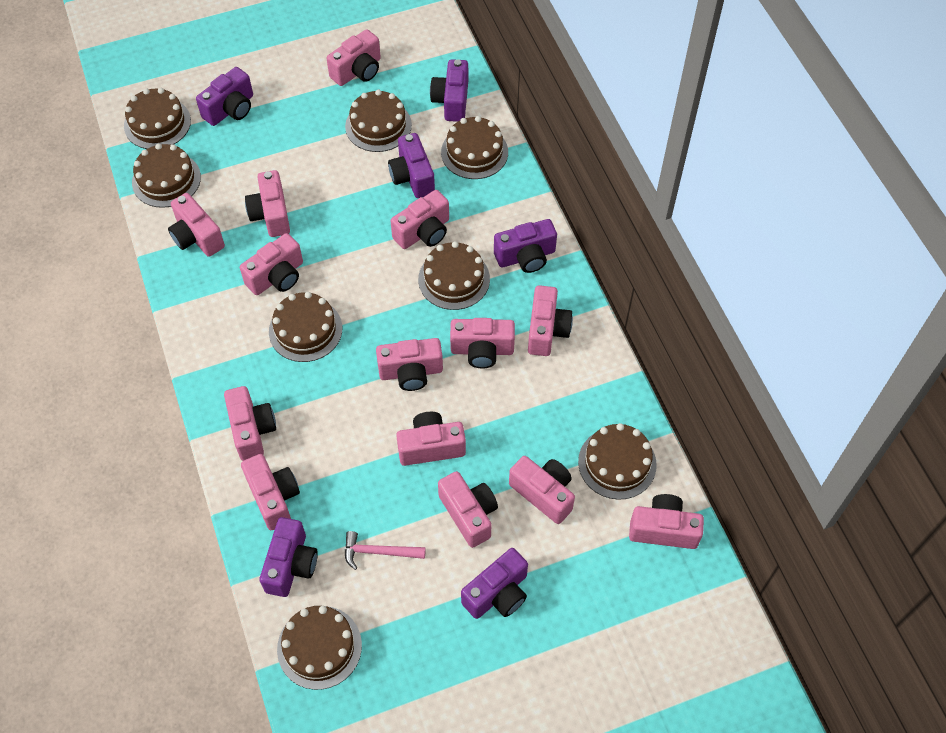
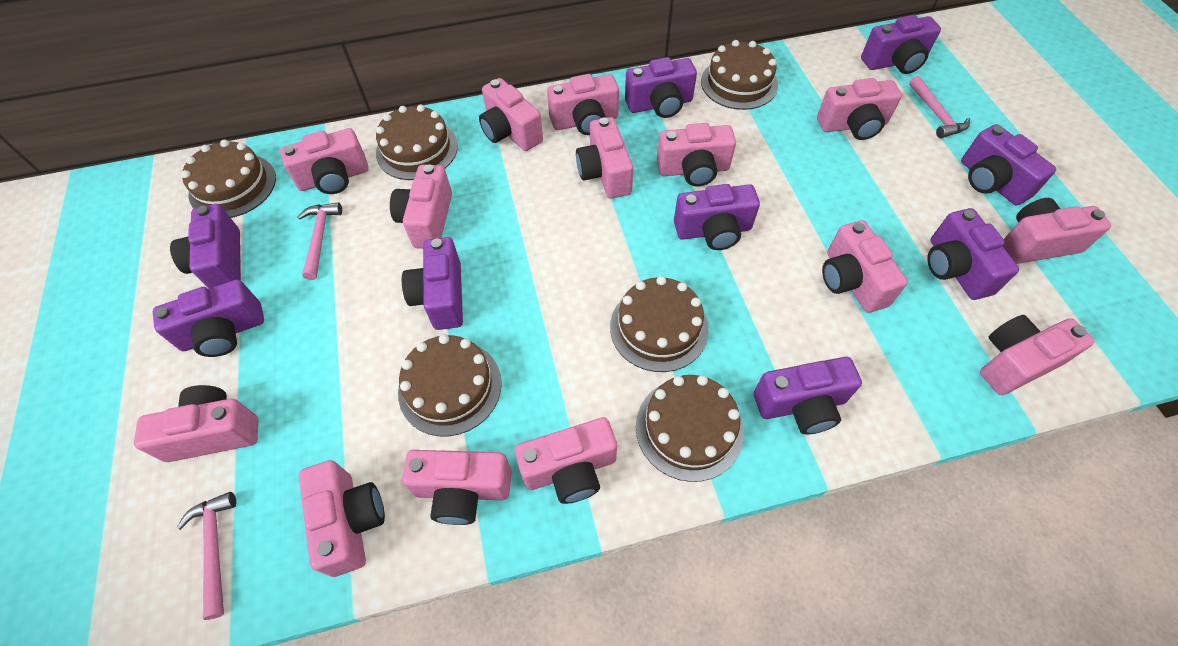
brown cake: [124,88,191,149] [132,143,201,208] [269,292,342,362] [277,606,362,690] [345,90,412,152] [418,241,490,310] [441,116,508,179] [578,423,657,500] = 8 -> [181,140,276,218] [376,105,458,180] [398,334,502,436] [610,276,709,372] [636,375,744,482] [701,40,778,110] = 6
pink hammer: [345,531,426,570] = 1 -> [177,492,236,620] [297,202,342,280] [909,76,970,138] = 3
purple camera: [196,67,253,126] [259,517,318,597] [388,133,435,198] [430,59,468,122] [461,548,528,619] [494,219,557,273] = 6 -> [153,280,264,357] [170,204,241,289] [402,237,463,330] [625,57,697,118] [674,184,760,250] [754,357,862,434] [861,15,941,74] [927,208,1019,300] [961,124,1056,205] = 9

